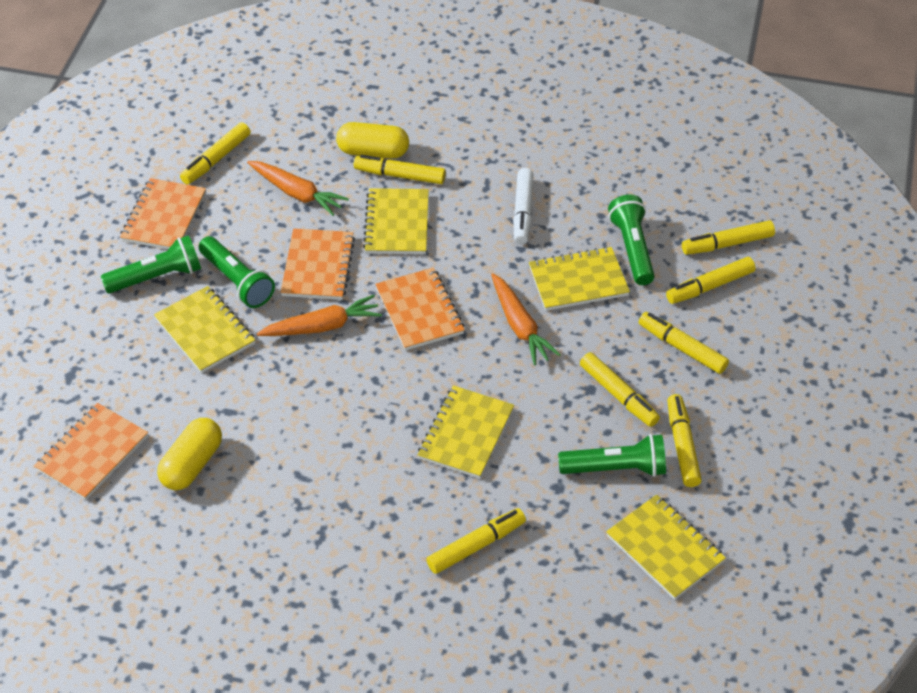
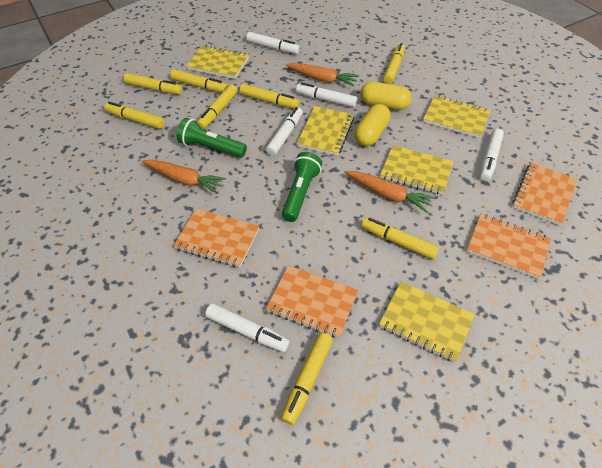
green flashlight: [101,235,201,293] [199,236,275,308] [558,434,666,477] [608,195,655,285] = 4 -> [177,118,247,158] [282,152,322,222] = 2
white marker: [513,168,534,244] = 1 -> [205,303,290,352] [246,32,300,54] [266,107,303,156] [296,82,357,107] [480,129,504,181] = 5

